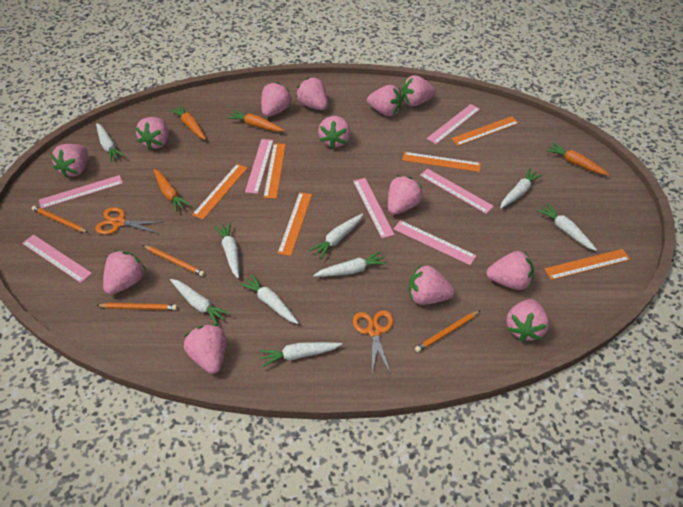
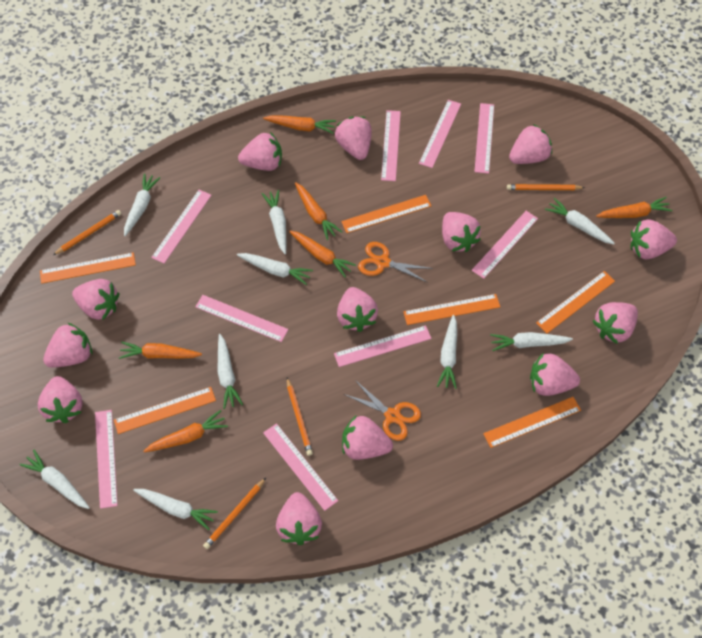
orange carrot: [153,169,191,212] [169,105,206,140] [227,110,285,132] [546,143,609,175] = 4 -> [119,342,202,359] [144,410,228,452] [263,115,336,134] [289,231,356,278] [295,182,342,240] [596,197,672,218] = 6
pink ruler: [22,235,92,283] [39,175,123,209] [245,139,273,194] [353,178,395,238] [394,220,477,265] [420,169,494,214] [427,104,480,144] = 7 -> [95,410,118,509] [151,190,212,264] [195,295,288,342] [263,423,338,511] [334,325,431,367] [381,110,401,181] [419,100,461,168] [471,211,538,279] [474,103,494,174] = 9

